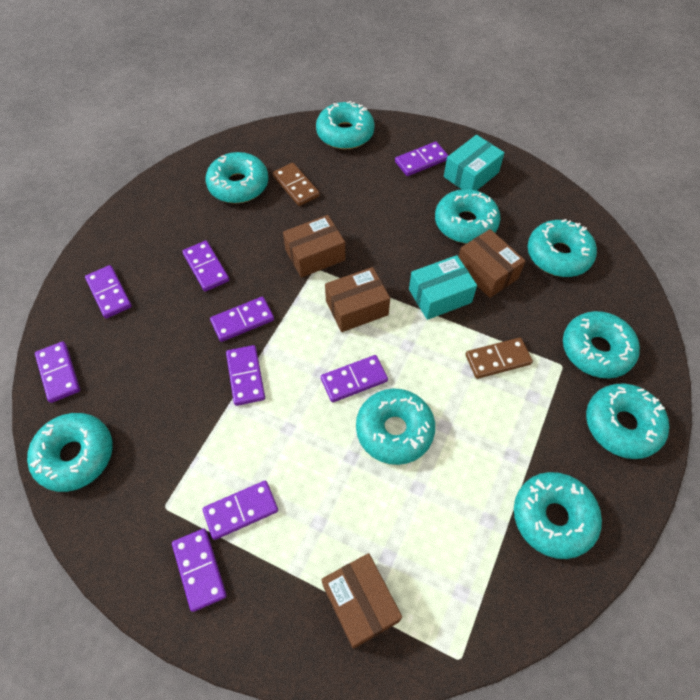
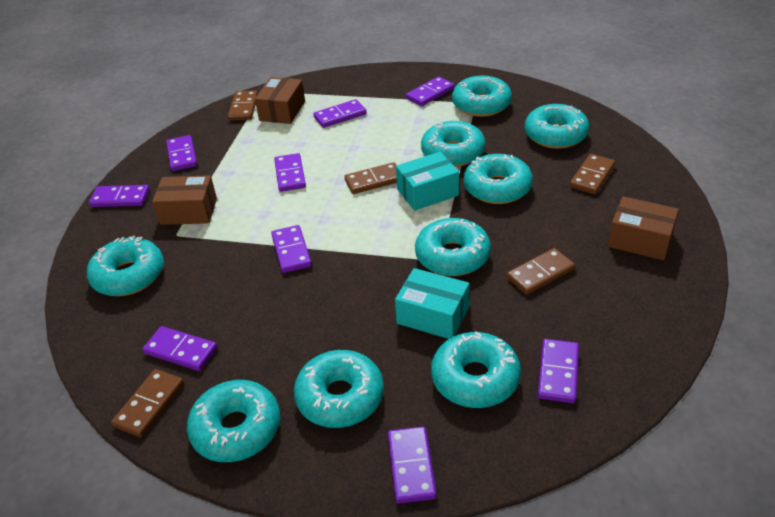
brown box: [283,215,345,278] [321,553,402,649] [325,267,390,332] [459,229,526,298] = 4 -> [152,175,217,225] [255,77,305,124] [608,196,679,260] = 3
brown domino: [273,163,320,206] [466,337,533,379] = 2 -> [111,369,184,437] [228,90,258,121] [344,162,397,194] [507,248,575,295] [569,154,615,194] = 5

